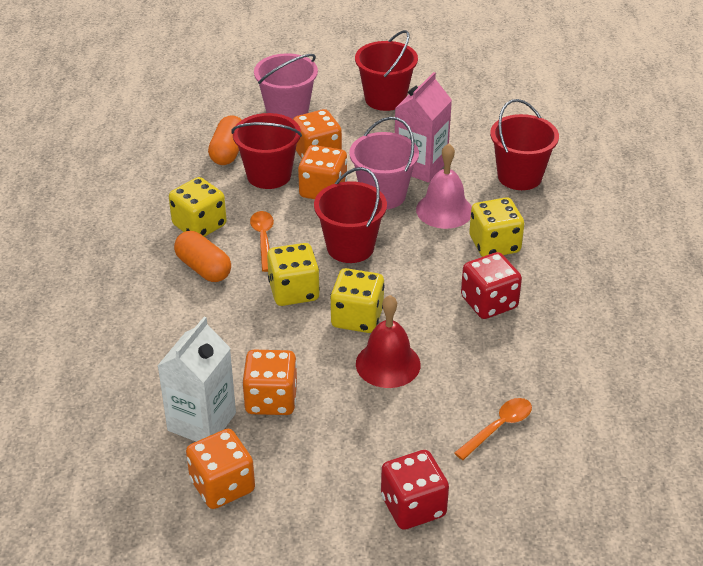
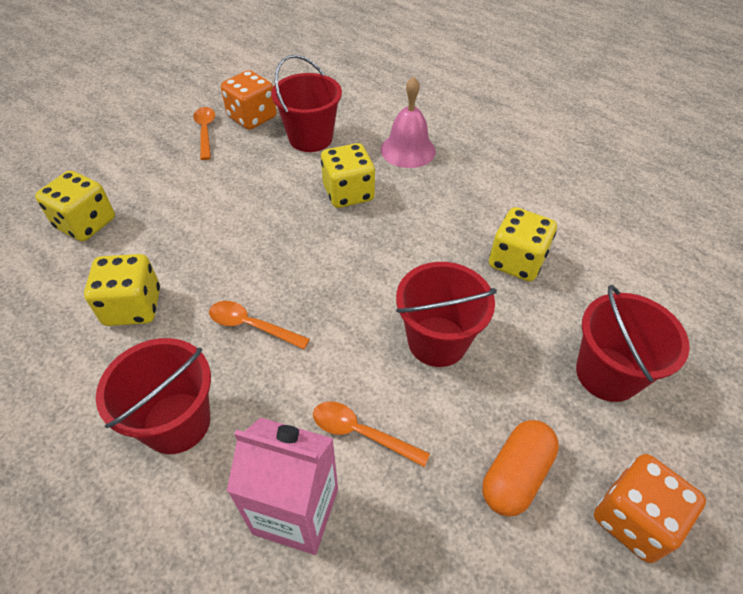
orange capsule: [174,231,231,282] [208,115,242,165] = 2 -> [482,420,559,516] = 1
orange dice: [186,429,255,509] [242,350,297,415] [293,109,342,159] [298,145,347,199] = 4 -> [221,70,277,130] [594,454,706,563] = 2
orange spoon: [250,211,274,272] [454,398,532,460] = 2 -> [193,107,215,160] [209,301,310,349] [313,401,430,467] = 3
pink bucket: [254,53,318,119] [349,117,419,209] = 2 -> none = 0
red bell: [356,295,421,388] = 1 -> none = 0
red dice: [381,450,449,530] [461,252,522,319] = 2 -> none = 0
white carton: [158,317,236,442] = 1 -> none = 0

